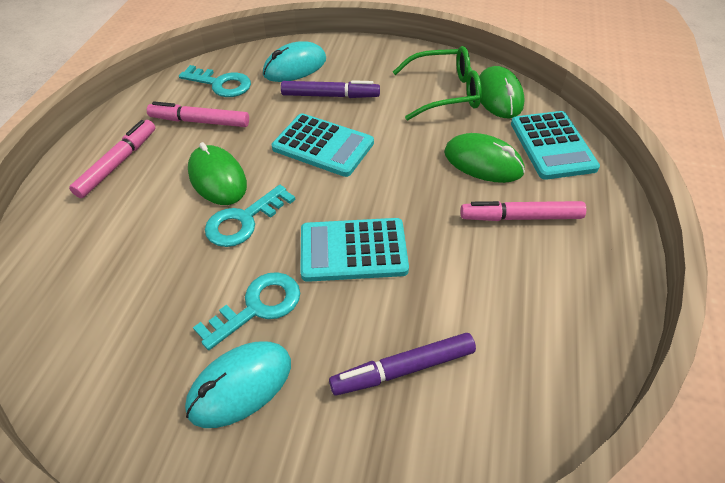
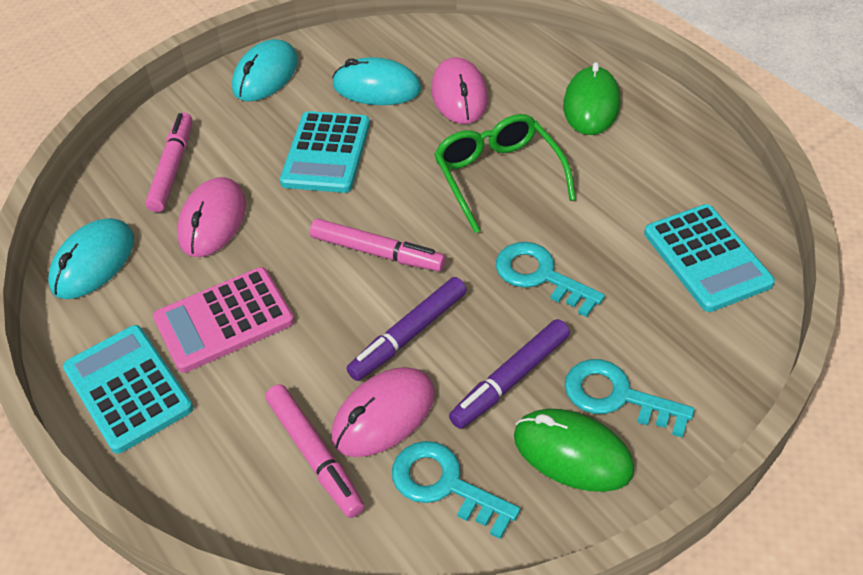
green mouse: [188,142,247,205] [444,133,525,183] [479,66,525,118] = 3 -> [514,409,634,492] [563,62,620,135] = 2
pink calculator: none = 0 -> [153,267,294,373] = 1
pink mouse: none = 0 -> [177,177,246,257] [331,367,435,457] [431,57,488,124] = 3
turquoise mouse: [185,342,291,428] [263,41,326,82] = 2 -> [48,218,134,299] [232,39,298,102] [332,57,421,105] = 3

